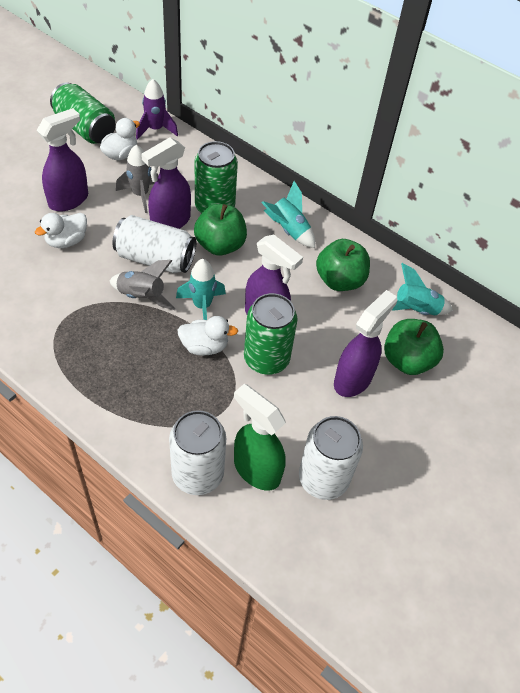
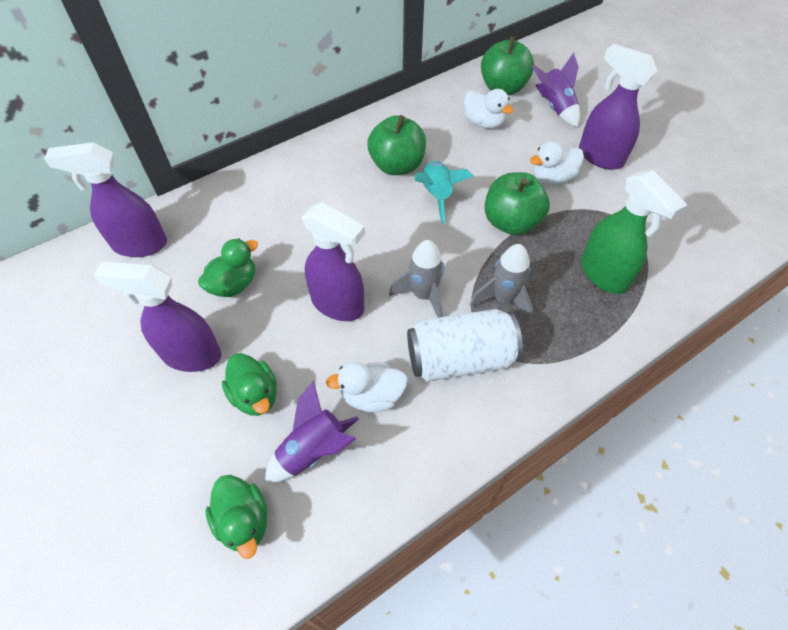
green can: [50,82,116,144] [195,141,238,213] [244,293,297,375] = 3 -> none = 0
green duck: none = 0 -> [198,238,258,297] [206,475,268,559] [222,353,277,416] = 3
purple rocket: [136,79,178,140] = 1 -> [265,381,359,482] [532,53,580,128] = 2
turquoise rocket: [176,259,226,320] [262,181,315,248] [392,263,453,315] = 3 -> [414,161,474,224] = 1
white can: [112,215,196,273] [169,410,226,495] [299,416,363,500] = 3 -> [407,309,523,382] = 1

